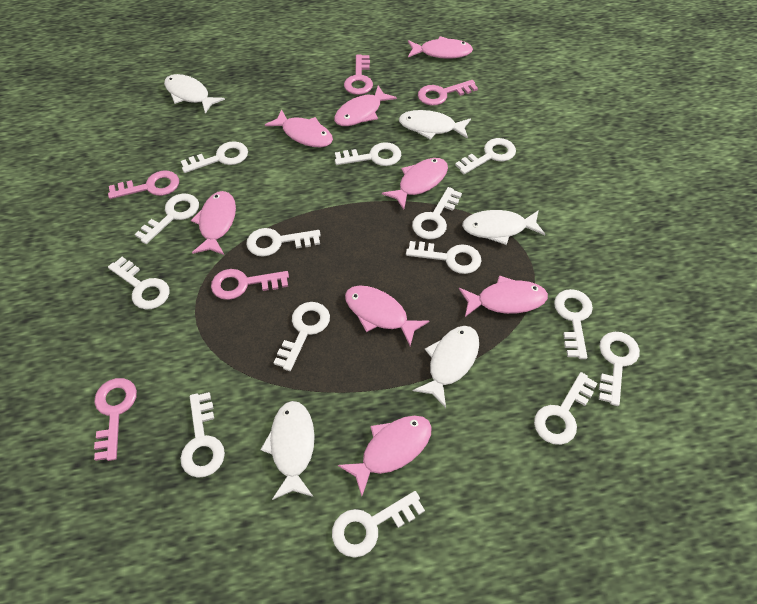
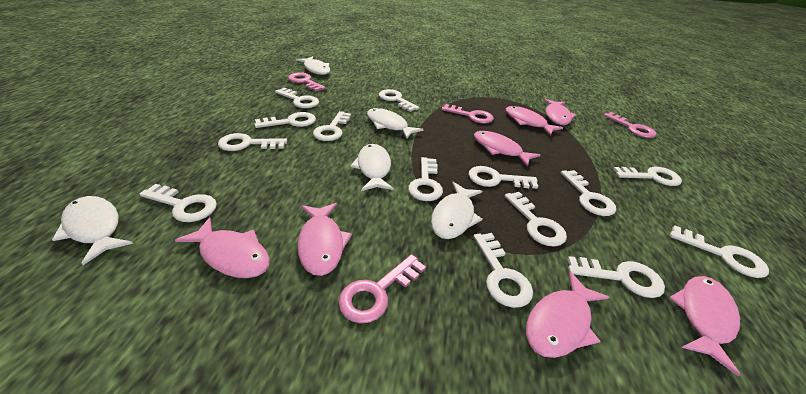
pink fish: [191,191,236,255] [265,109,333,147] [334,86,397,126] [338,415,432,496] [345,286,429,346] [382,158,448,210] [408,36,473,59] [459,275,548,317] = 8 -> [175,217,270,278] [297,203,352,276] [474,131,540,167] [506,106,563,136] [526,271,609,358] [544,99,576,125] [669,276,740,376] = 7
pink key: [94,378,137,461] [108,171,179,199] [211,269,289,300] [344,54,373,95] [418,80,478,106] = 5 -> [288,72,326,91] [338,254,426,324] [441,104,494,124] [604,112,657,138] = 4

